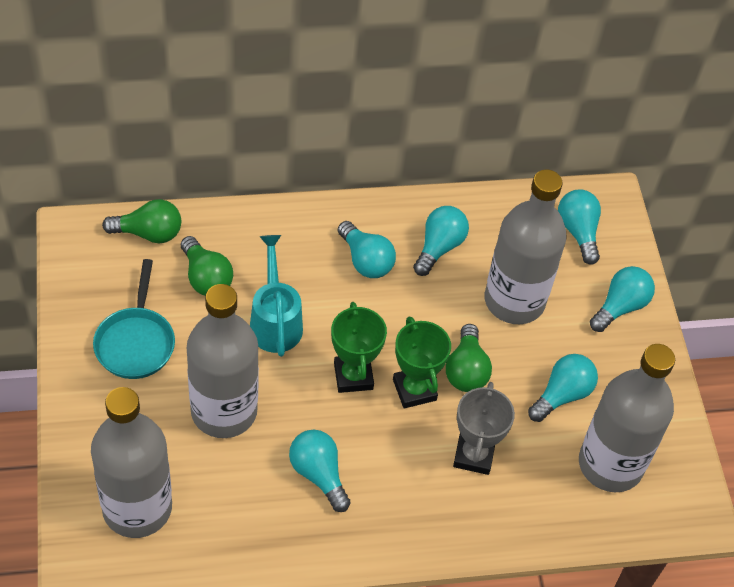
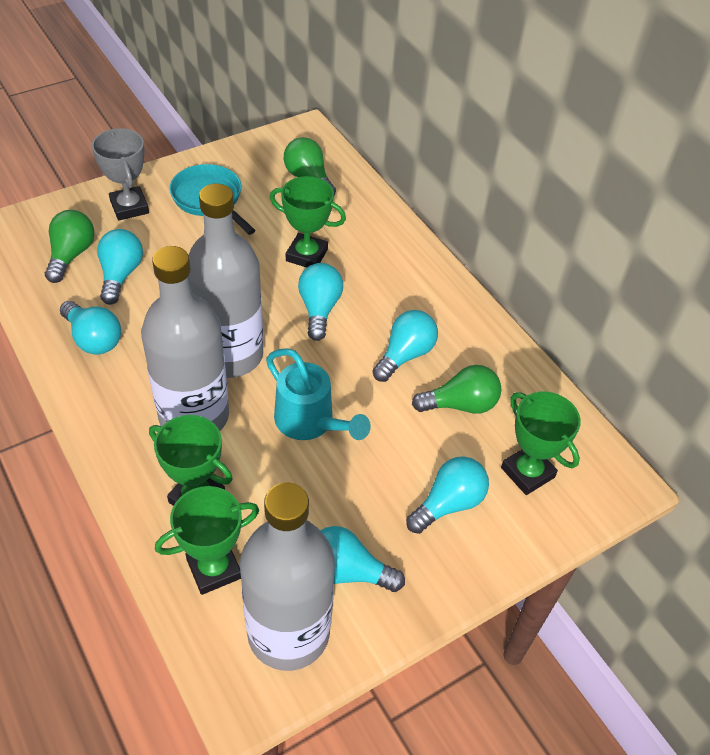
green trophy: [331,302,387,393] [393,316,451,408] = 2 -> [149,415,233,506] [155,486,259,595] [270,176,346,268] [501,392,581,495] = 4
grey bottle: [91,387,172,538] [187,284,259,438] [484,170,567,324] [579,344,675,492] = 4 -> [141,246,229,431] [189,184,263,378] [240,483,335,671] = 3

